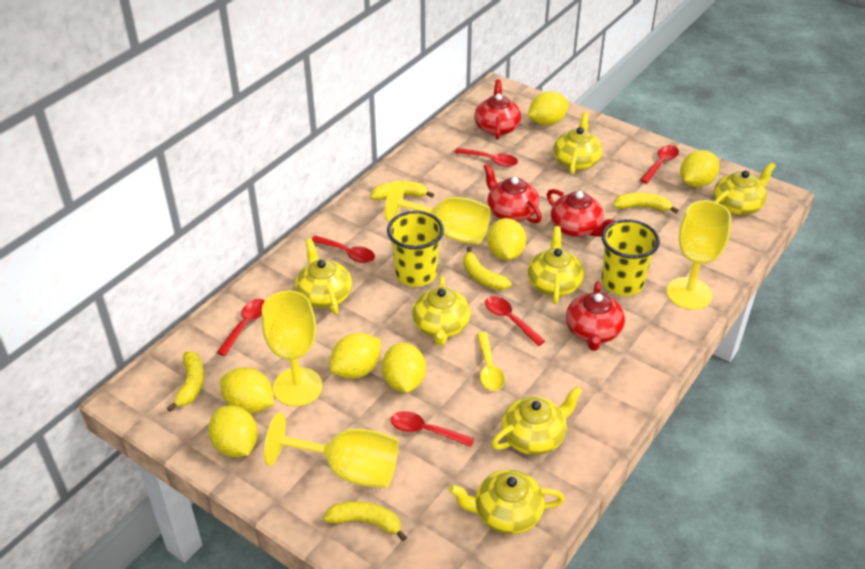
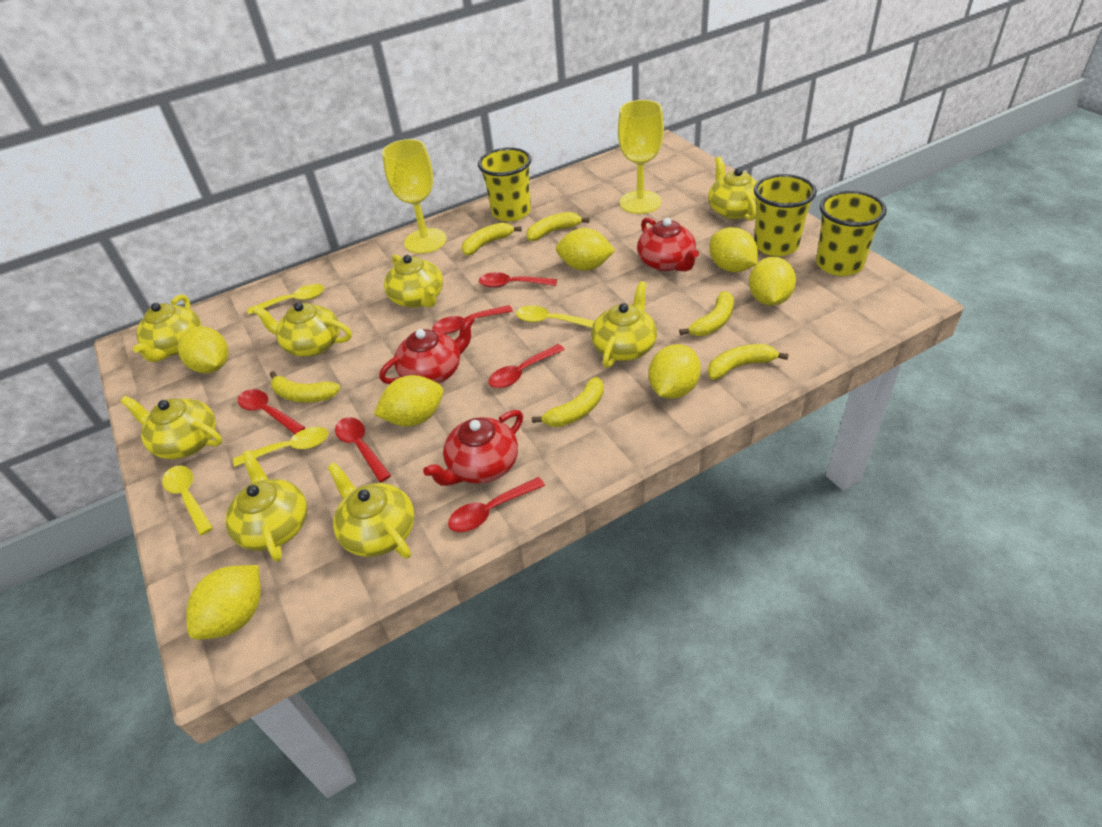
red teapot: [474,79,521,140] [483,164,542,224] [547,189,615,237] [566,281,625,351] = 4 -> [379,316,474,384] [423,410,523,486] [637,217,699,272] = 3
yellow banana: [167,352,204,412] [323,501,407,541] [370,181,434,200] [463,247,512,290] [613,193,679,213] = 5 -> [270,371,340,402] [462,223,522,256] [526,212,589,241] [532,377,604,427] [679,291,734,336] [708,344,789,380] = 6
yellow cup: [387,211,444,287] [601,219,660,296] = 2 -> [478,147,532,222] [754,174,817,256] [816,191,887,276] = 3
yellow goblet: [262,291,323,406] [264,413,398,488] [384,181,490,245] [667,200,732,310] = 4 -> [382,139,447,254] [618,100,664,214] = 2
yellow spoon: [477,332,505,391] = 1 -> [162,465,213,535] [233,427,329,467] [247,284,324,315] [516,305,594,328] = 4
yellow teapot: [295,238,352,315] [412,276,471,346] [449,470,565,535] [491,386,583,455] [528,226,584,304] [553,112,602,175] [714,162,776,215] = 7 -> [120,396,222,459] [133,295,202,362] [226,450,307,562] [253,302,352,357] [327,462,415,558] [384,254,443,308] [591,281,657,368] [708,156,757,221] = 8

